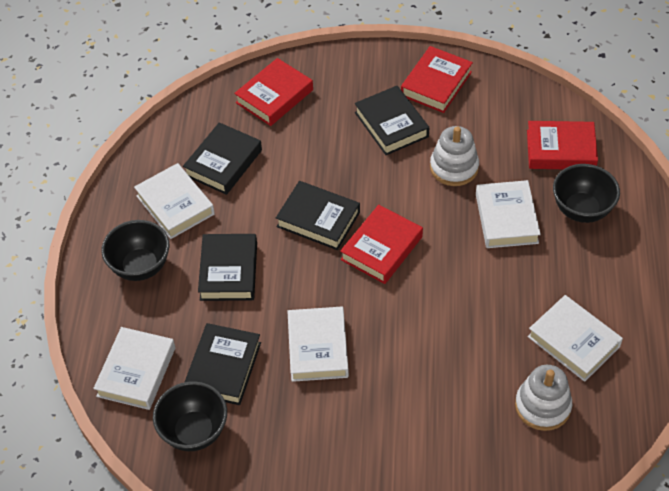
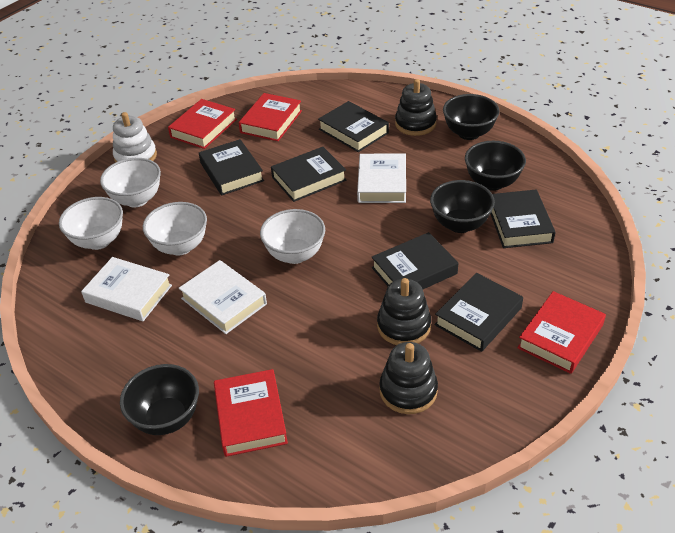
black book: [183,122,262,195] [185,323,261,405] [198,234,257,301] [276,181,360,250] [355,86,429,155] = 5 -> [199,139,264,195] [271,147,347,202] [318,101,389,152] [371,232,458,289] [435,273,523,352] [490,190,556,248] = 6
black bowl: [101,220,169,281] [153,381,227,451] [553,164,620,223] = 3 -> [120,364,199,435] [430,180,495,233] [443,94,500,140] [465,141,526,191] = 4
black stacking toy: none = 0 -> [377,278,431,345] [379,342,438,414] [395,79,437,136] = 3
white book: [93,327,175,410] [134,163,215,239] [288,307,349,382] [476,180,541,248] [528,295,623,382] = 5 -> [81,257,172,321] [179,260,267,334] [357,154,406,203] = 3
white bowl: none = 0 -> [59,197,123,250] [100,158,161,207] [143,202,207,255] [260,209,325,264] = 4
white stacking toy: [430,126,479,186] [515,365,572,431] = 2 -> [113,112,157,163] = 1

